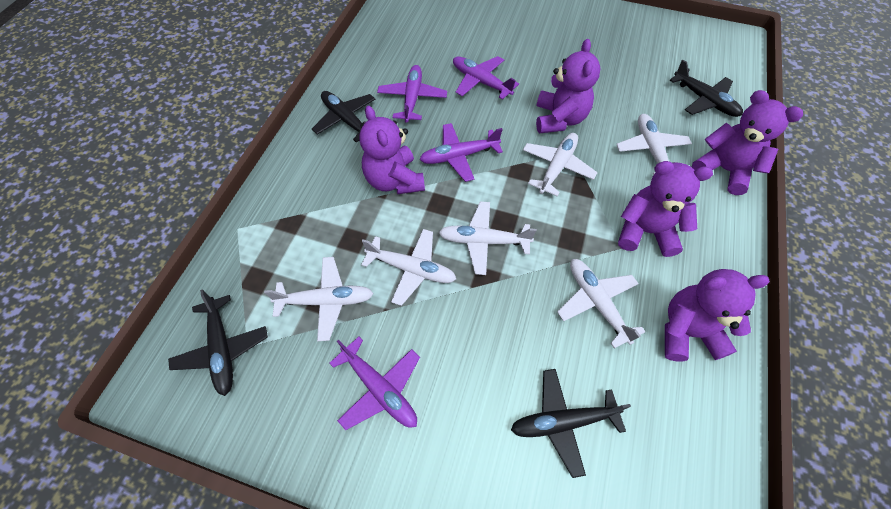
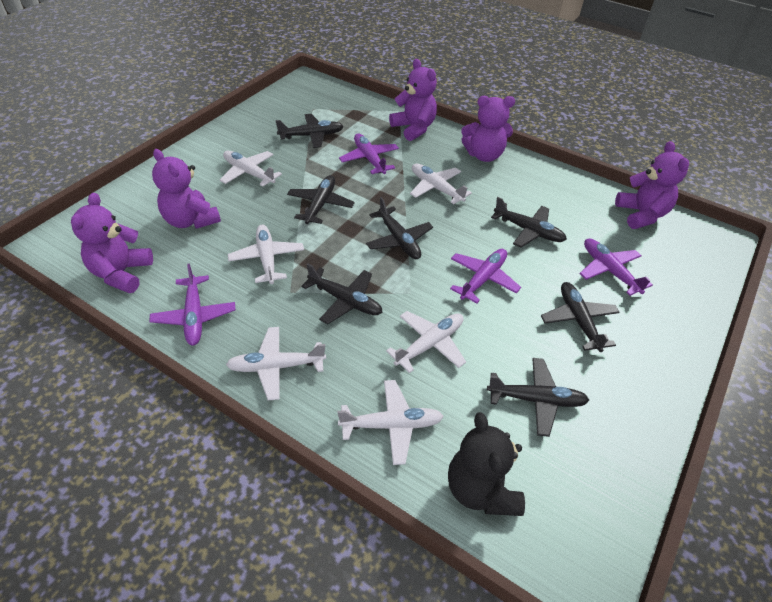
black plane: [168,289,268,396] [312,91,375,143] [511,369,631,478] [669,60,743,117] = 4 -> [275,114,344,148] [287,175,355,224] [301,263,383,324] [366,197,433,259] [487,358,589,437] [491,197,567,248] [541,282,620,352] = 7
black teddy bear: none = 0 -> [448,412,525,516] = 1

